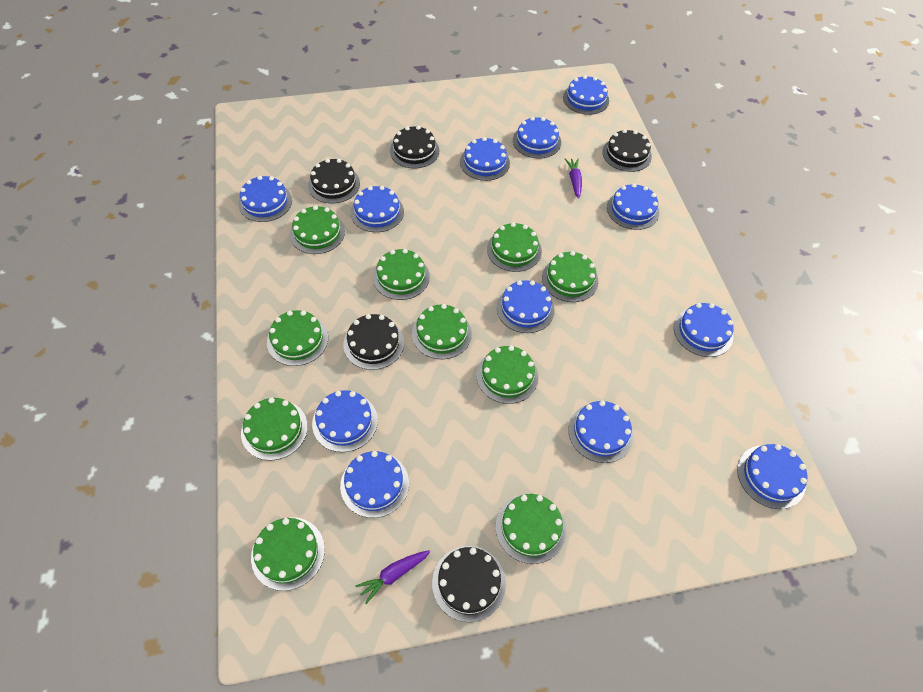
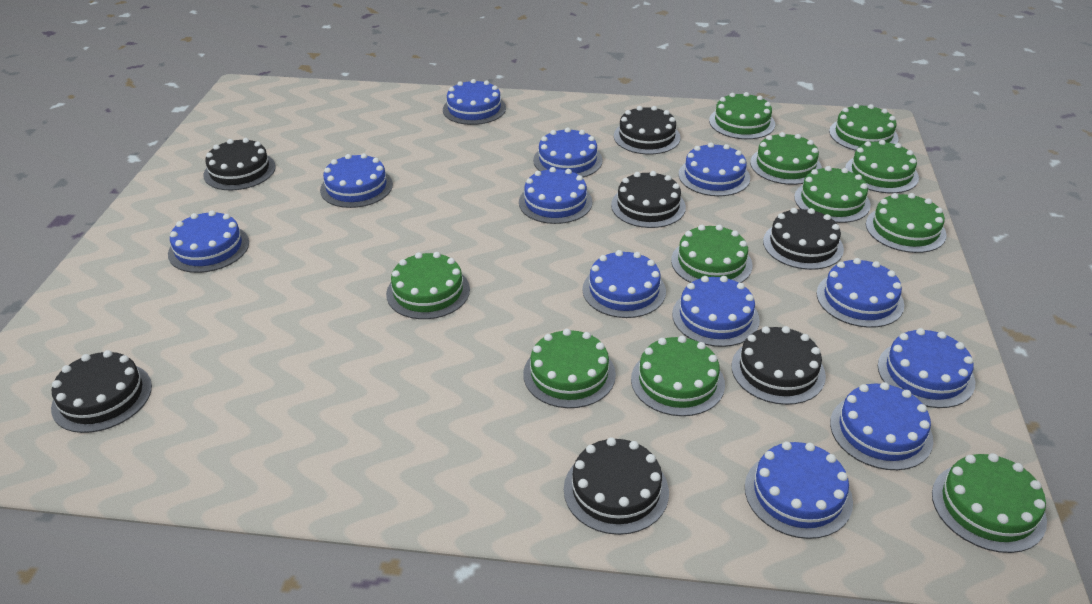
black cake: [308,159,360,203] [343,314,404,370] [390,126,439,168] [432,546,506,622] [602,129,652,172] = 5 -> [51,350,152,433] [203,138,276,190] [564,437,669,535] [611,171,686,228] [614,106,681,154] [732,326,826,405] [763,208,844,270] = 7
green cake: [241,397,308,461] [251,517,325,591] [267,310,328,366] [290,205,345,254] [373,249,430,300] [412,304,472,359] [476,346,538,404] [487,222,542,272] [496,494,566,564] [542,251,598,302] = 10 -> [386,252,470,319] [523,329,616,408] [631,336,725,416] [671,225,753,283] [709,92,775,139] [750,132,822,185] [794,166,871,223] [829,104,899,151] [845,140,919,193] [866,193,947,253] [932,453,1047,553] = 11
purple carrot: [355,550,430,604] [565,158,582,199] = 2 -> none = 0

